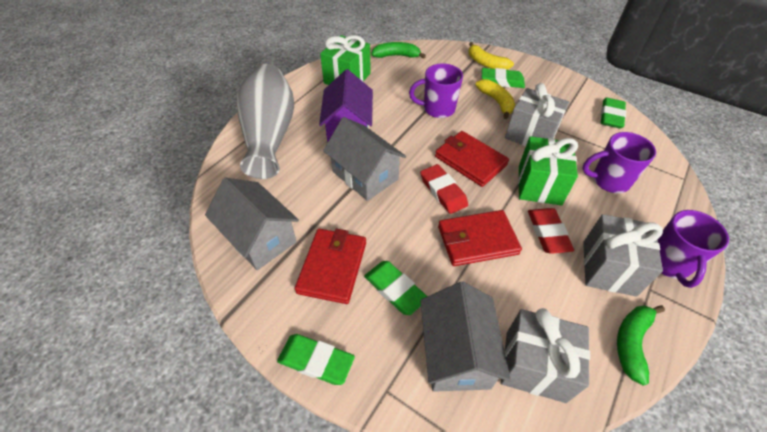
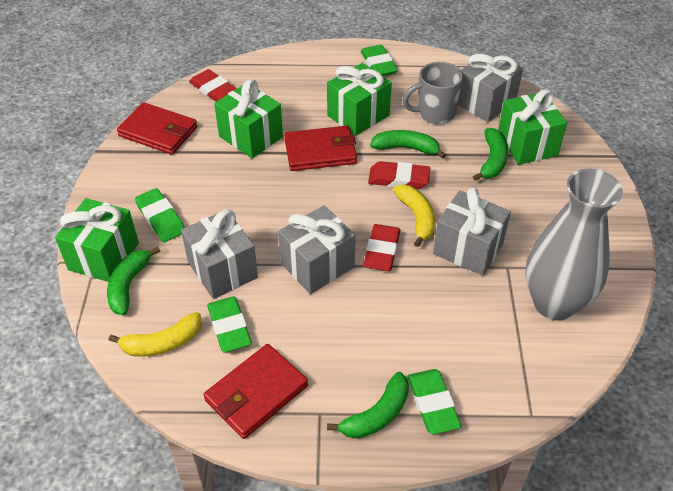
green banana: [371,42,426,59] [617,305,665,386] = 2 -> [107,246,160,315] [327,372,409,439] [370,130,446,159] [473,128,508,181] = 4
green gift: [320,35,371,85] [518,136,578,205] = 2 -> [55,198,139,282] [214,79,283,158] [327,63,392,136] [498,89,567,165] = 4
grey gift: [501,308,590,403] [505,83,569,146] [583,214,663,296] = 3 -> [181,210,258,299] [278,205,356,294] [433,187,511,276] [458,50,523,122] = 4
grey house: [205,178,299,270] [323,117,406,201] [420,282,511,392] = 3 -> none = 0
grey mug: none = 0 -> [402,62,463,124] = 1
purple house: [319,69,373,143] = 1 -> none = 0
purple mug: [409,63,463,118] [582,132,656,193] [657,210,729,288] = 3 -> none = 0
red eraser: [420,164,468,214] [528,208,574,254] = 2 -> [189,69,237,102] [363,224,400,271] [368,161,430,189] = 3

